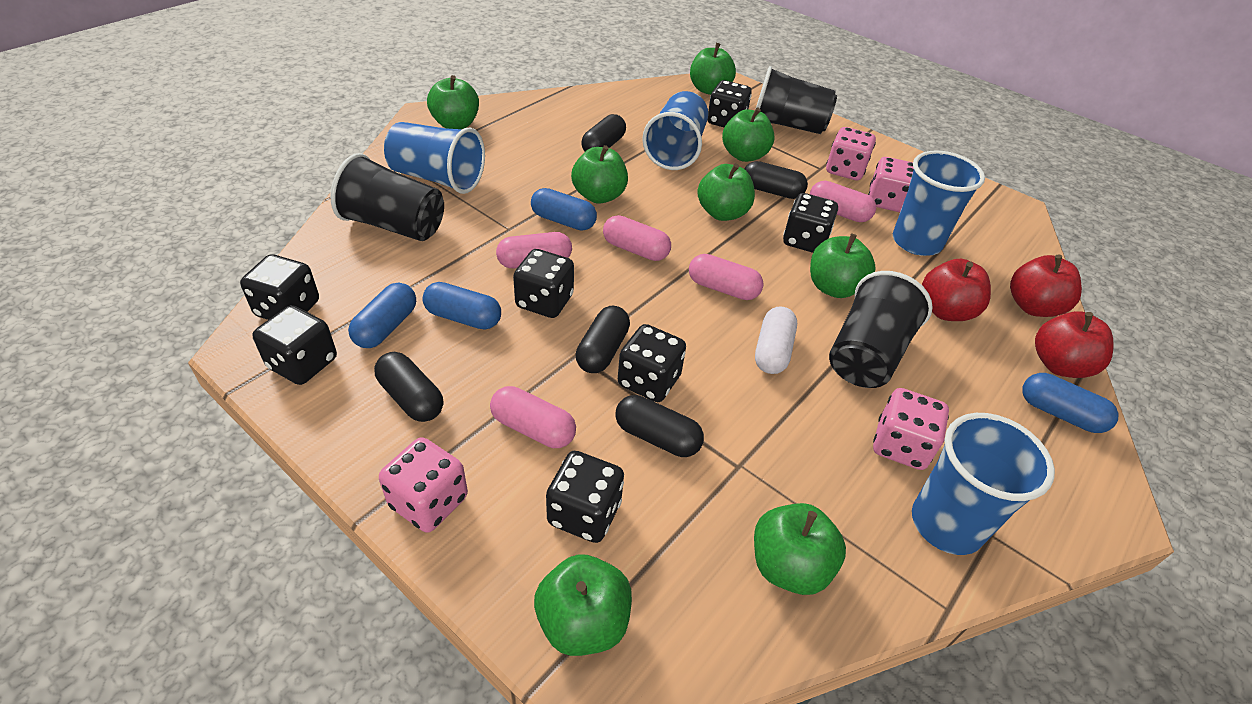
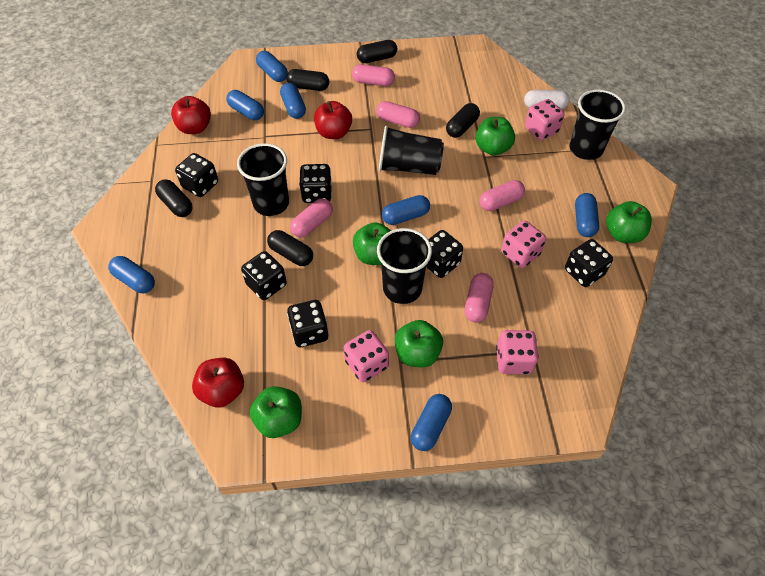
black cup: [331,153,444,241] [755,66,837,134] [829,271,933,388] = 3 -> [237,143,289,216] [377,228,432,304] [379,126,444,175] [569,89,626,160] = 4
black dice: [240,254,319,320] [252,305,337,385] [513,249,574,318] [546,451,624,543] [618,324,686,402] [707,80,752,127] [783,193,838,253] = 7 -> [175,153,218,197] [241,251,287,300] [287,300,328,347] [299,164,332,203] [426,230,463,278] [565,239,613,287] = 6
blue capsule: [348,283,416,348] [423,282,501,329] [531,188,597,230] [1022,373,1118,433] = 4 -> [108,256,155,293] [226,90,264,120] [256,51,288,82] [280,83,306,119] [382,195,430,225] [411,394,452,451] [575,193,599,237] = 7
blue cup: [384,122,485,194] [642,91,708,170] [893,150,985,256] [912,413,1055,555] = 4 -> none = 0
green apple: [427,75,479,129] [534,554,632,656] [571,145,628,204] [690,43,736,95] [697,163,755,221] [722,107,775,162] [754,503,846,595] [810,233,876,298] = 8 -> [250,386,302,438] [353,222,391,265] [395,320,443,367] [475,117,515,156] [606,201,652,243] = 5

